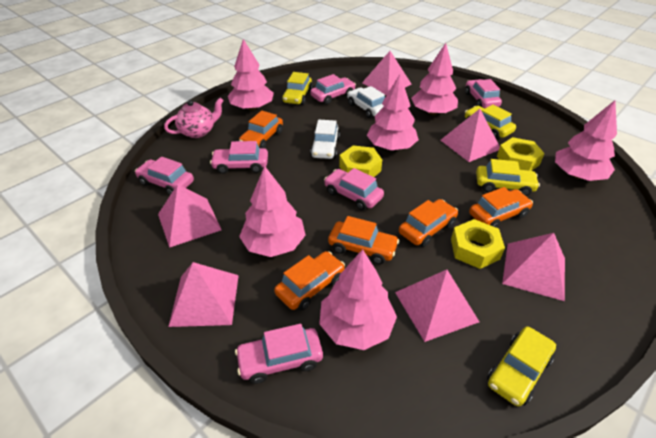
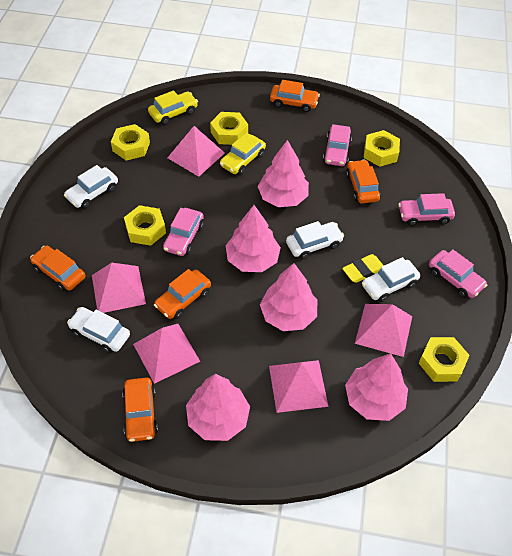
pink car: [135,157,194,195] [210,141,268,174] [235,324,323,384] [310,74,356,105] [324,168,384,210] [465,79,502,108] = 6 -> [163,208,204,256] [323,124,352,166] [398,193,455,226] [429,249,487,298] = 4
pink pyramid: [158,184,222,248] [168,262,239,327] [362,51,412,96] [395,270,479,342] [440,109,500,162] [502,233,565,301] = 6 -> [92,263,146,313] [133,324,200,384] [167,126,225,177] [269,360,329,413] [355,304,412,357] = 5
pink teapot: [164,97,224,138] = 1 -> none = 0
pink tree: [228,39,274,111] [239,166,306,257] [319,249,397,350] [367,74,419,150] [411,43,458,115] [555,100,617,181] = 6 -> [186,374,250,441] [225,205,281,272] [258,140,309,207] [260,263,317,331] [345,354,408,421] = 5
white car: [310,119,340,159] [347,86,385,118] = 2 -> [64,165,118,209] [67,307,130,353] [286,221,344,259] [362,257,420,302] = 4
yellow car: [282,72,313,105] [465,105,516,139] [476,159,540,196] [487,326,556,407] = 4 -> [148,90,198,125] [220,132,266,175] = 2
yellow eraser: none = 0 -> [342,254,384,283] = 1
yellow nut: [339,145,382,177] [451,219,505,269] [497,137,545,171] = 3 -> [111,124,150,160] [124,205,166,246] [210,112,248,145] [364,130,400,167] [419,337,470,382] = 5

